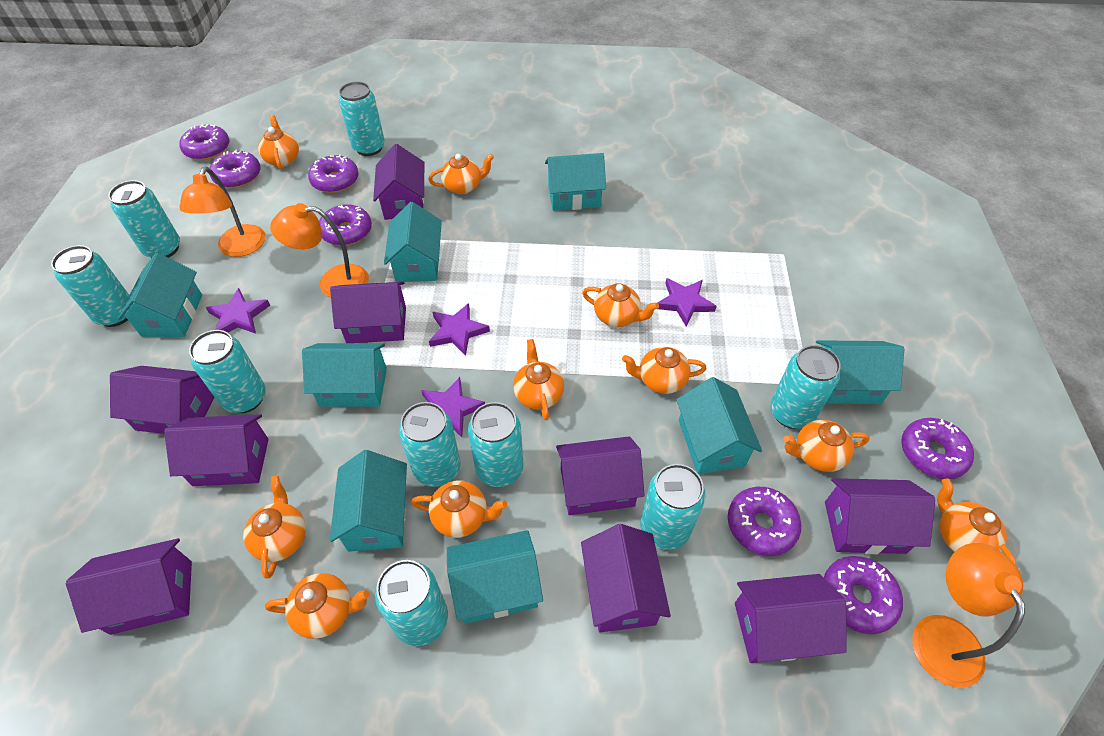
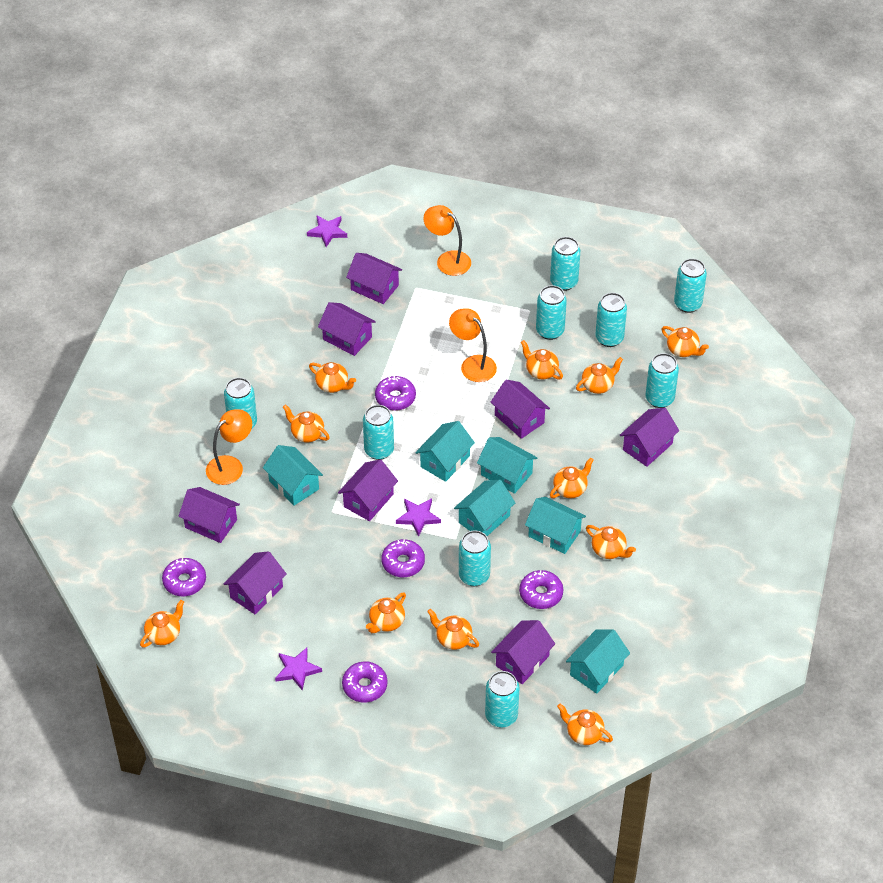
orange teapot: [243,475,306,579] [258,115,299,169] [265,573,370,639] [411,481,507,538] [428,154,494,194] [513,339,564,420] [582,283,659,327] [622,347,706,394] [783,420,870,472] [937,478,1017,566] = 10 -> [140,600,184,648] [283,404,330,443] [309,362,356,393] [366,593,406,633] [427,609,479,650] [521,340,563,380] [550,458,594,498] [557,704,613,745] [576,357,623,394] [586,525,636,559] [662,326,709,357] = 11
purple donut: [179,124,229,160] [209,150,261,188] [308,155,359,193] [319,204,372,246] [728,487,801,556] [824,556,903,634] [901,418,974,479] = 7 -> [162,558,206,596] [342,661,388,703] [375,376,416,411] [381,539,425,577] [519,570,563,609] = 5
purple house: [66,538,192,635] [110,366,214,434] [164,414,269,486] [330,282,406,343] [373,144,424,220] [556,436,645,515] [581,524,671,632] [735,574,847,663] [825,478,935,554] = 9 -> [178,487,240,543] [224,551,287,615] [318,302,376,356] [338,459,398,521] [346,253,402,304] [491,380,550,439] [491,620,555,684] [620,408,679,467] = 8
purple star: [206,288,270,334] [421,377,485,437] [429,303,490,356] [657,278,717,326] = 4 -> [275,648,322,691] [307,215,347,247] [396,498,441,537] = 3
turquoise house: [118,253,202,337] [302,343,387,407] [330,450,407,552] [384,202,442,282] [447,530,543,624] [545,153,606,211] [676,377,762,474] [816,340,904,404] = 8 -> [263,445,323,506] [415,421,475,482] [454,479,515,536] [477,437,537,494] [525,497,586,554] [566,629,630,694] = 6

